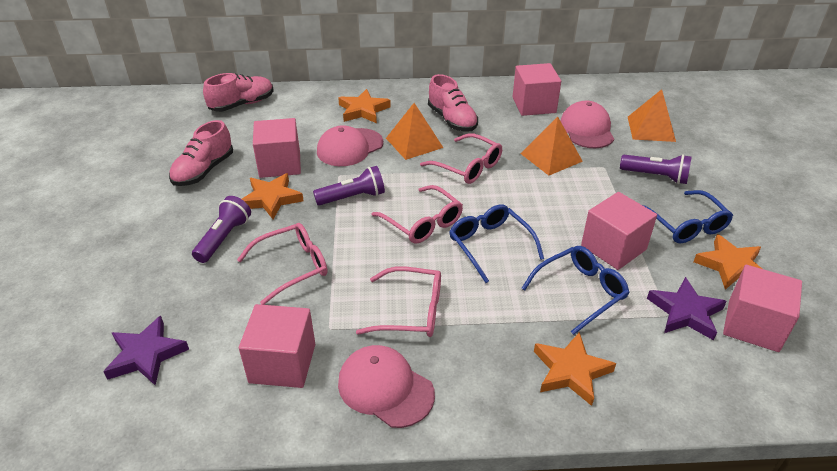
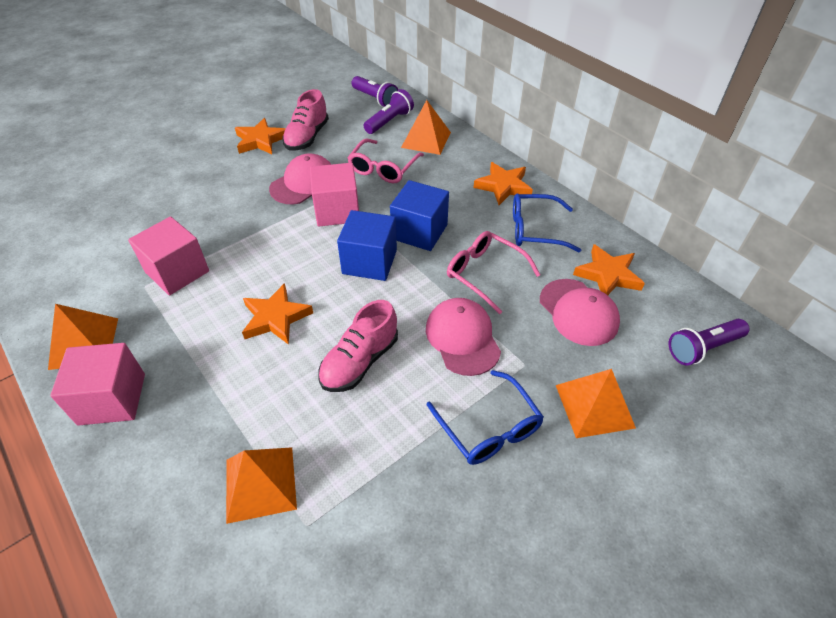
blue cube: none = 0 -> [337,210,397,281] [390,180,449,251] = 2
blue glasses: [449,204,544,283] [521,246,630,335] [643,190,733,243] = 3 -> [427,370,544,465] [513,193,581,252] = 2
orange pyramid: [386,103,443,160] [520,117,583,175] [628,89,676,142] = 3 -> [48,304,118,370] [226,447,297,524] [401,100,451,155] [556,369,636,438] = 4
pink cube: [239,304,315,388] [253,118,301,178] [513,63,561,116] [581,192,657,270] [723,265,802,352] = 5 -> [50,343,145,426] [128,216,209,295] [310,163,359,226] = 3
pink glasses: [237,223,328,305] [356,266,441,337] [372,185,463,244] [420,133,502,184] = 4 -> [348,139,424,183] [447,231,540,314] = 2
pink shoe: [169,120,233,186] [203,73,274,112] [428,74,478,132] = 3 -> [282,89,329,151] [318,300,398,392] = 2
purple star: [103,316,189,385] [647,277,727,340] = 2 -> none = 0

